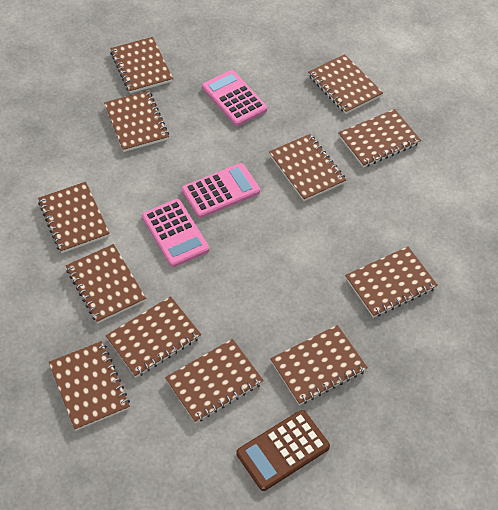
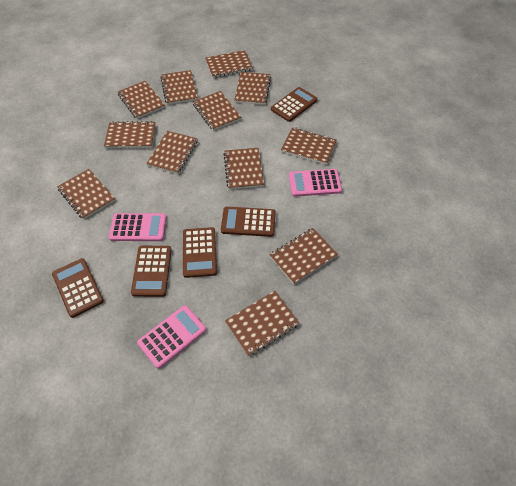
brown calculator: [236,410,330,491] = 1 -> [52,258,104,318] [131,246,172,297] [183,227,217,278] [221,207,276,237] [271,87,318,122] = 5

